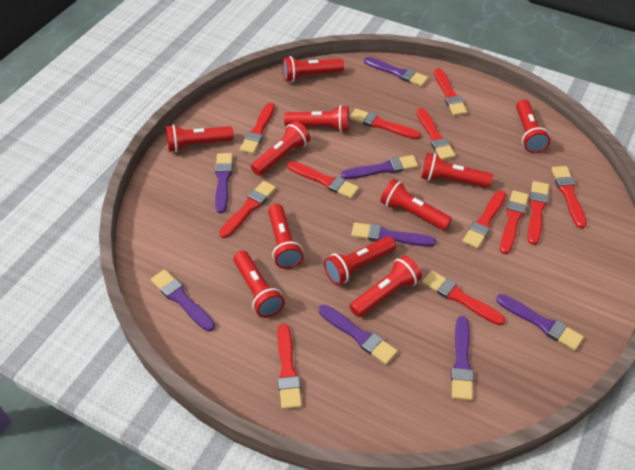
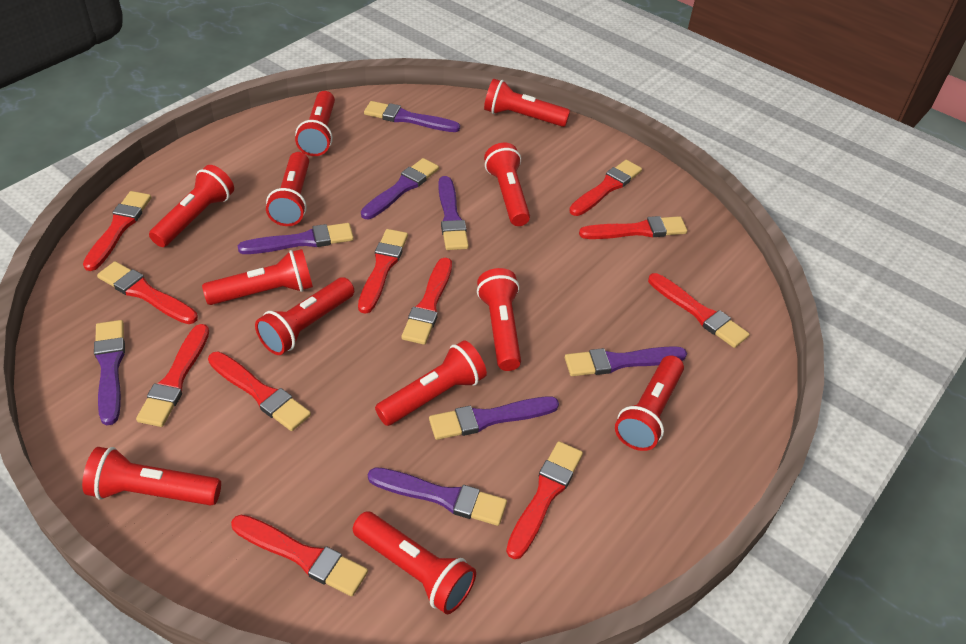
red brush: [219,181,276,238] [240,103,275,154] [277,323,302,409] [287,161,359,199] [349,109,421,139] [417,108,456,160] [422,271,505,325] [434,68,467,116] [462,190,506,249] [500,190,529,254] [528,181,549,245] [551,166,587,229] = 12 -> [83,191,151,271] [97,261,198,324] [136,324,209,427] [208,351,311,431] [231,515,368,596] [358,229,408,314] [401,258,452,345] [506,441,583,559] [569,160,642,216] [579,216,687,239] [648,273,750,348] = 11
red flashlight: [166,125,234,152] [233,251,285,318] [251,121,310,176] [268,204,304,269] [282,56,344,82] [284,105,349,132] [324,236,396,285] [350,255,422,317] [380,179,452,231] [421,153,493,188] [516,99,550,153] = 11 -> [82,447,221,505] [149,165,234,247] [202,249,313,305] [255,277,354,355] [266,152,309,226] [295,91,335,156] [353,511,476,614] [375,340,487,426] [477,268,521,371] [484,79,570,127] [484,143,530,226] [615,355,684,451] = 12

